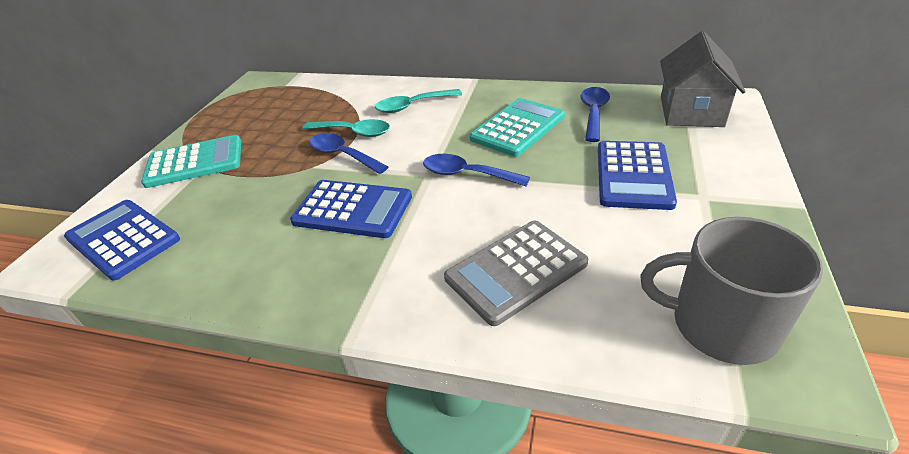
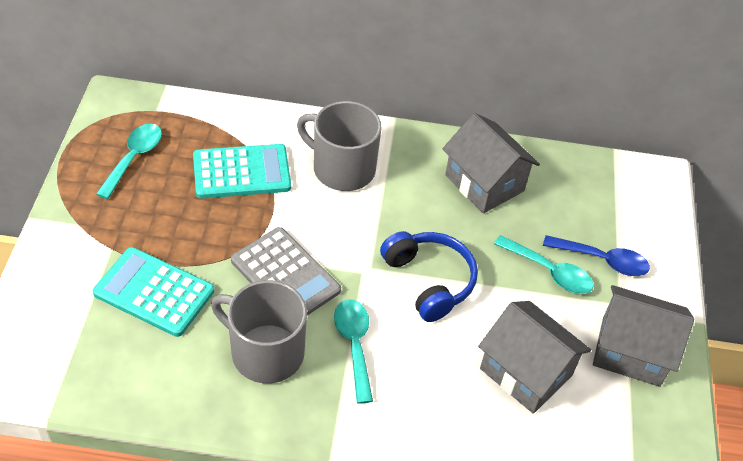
blue calculator: [64,200,180,280] [290,180,412,238] [598,141,677,210] = 3 -> none = 0
blue headphones: none = 0 -> [380,231,478,322] = 1
blue spoon: [309,133,388,174] [423,154,530,186] [581,87,610,142] = 3 -> [543,235,650,276] = 1
grey house: [660,31,746,127] = 1 -> [442,113,540,214] [478,301,591,414] [593,285,694,387] = 3
grey mug: [641,217,823,365] = 1 -> [211,280,307,383] [297,101,381,191] = 2
turquoise spoon: [303,119,390,137] [375,89,462,113] = 2 -> [96,124,162,199] [334,299,373,404] [494,235,594,294] = 3

